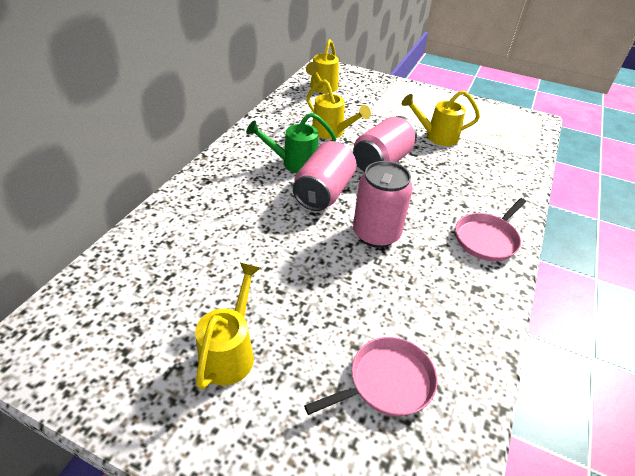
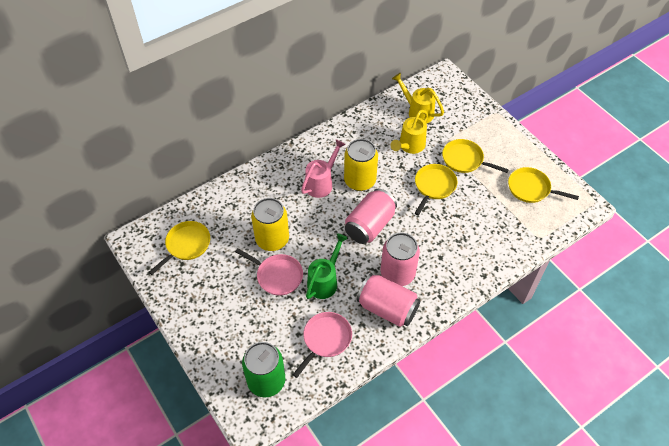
green can: none = 0 -> [242,342,285,398] = 1
pink watering can: none = 0 -> [301,139,346,198] = 1
yellow can: none = 0 -> [251,198,289,251] [344,139,378,191] = 2
yellow pan: none = 0 -> [149,221,210,275] [414,164,457,216] [442,139,509,173] [508,167,579,203] = 4
yellow watering can: [195,263,260,390] [306,39,339,93] [306,79,371,139] [402,90,480,146] = 4 -> [390,110,428,154] [392,73,444,123] = 2

